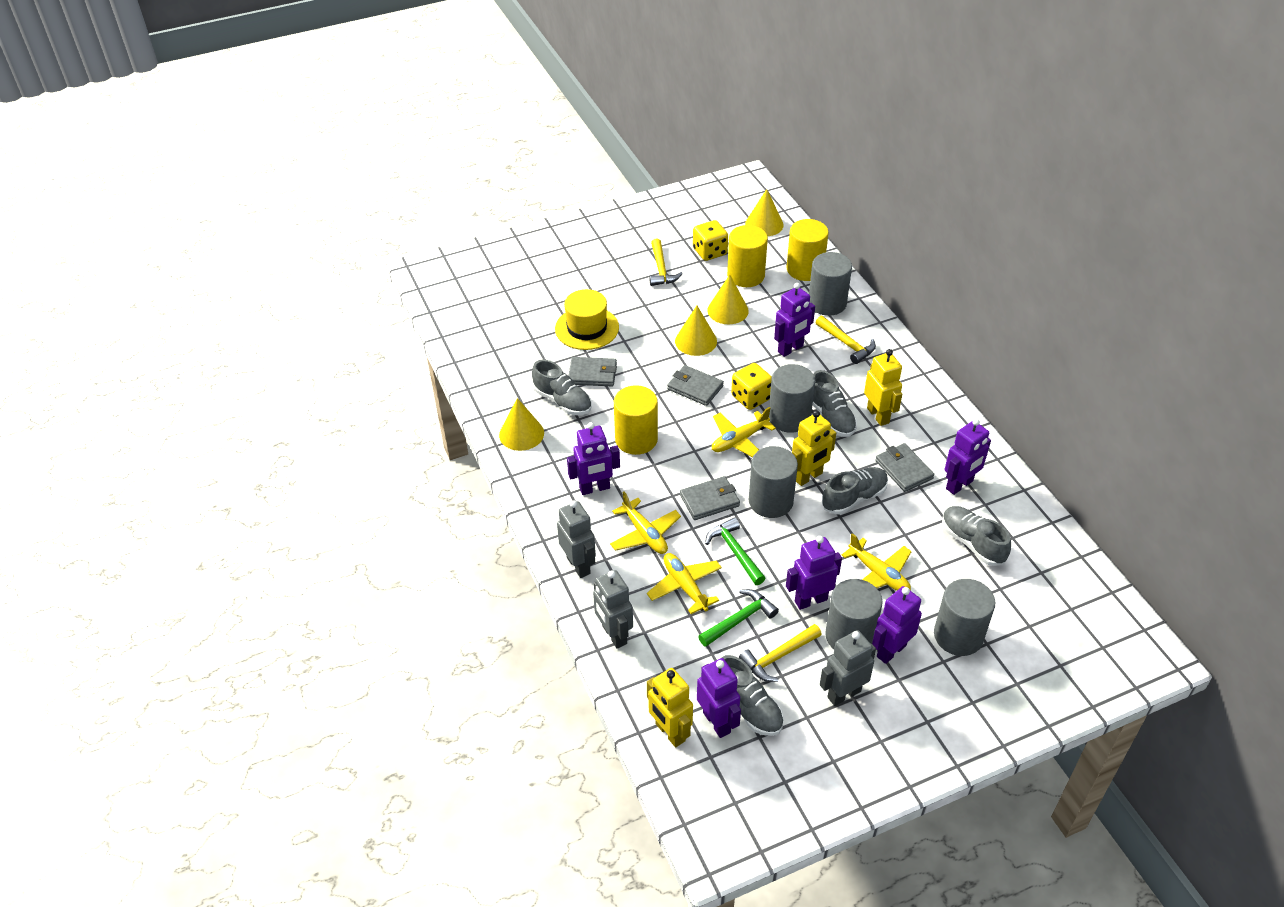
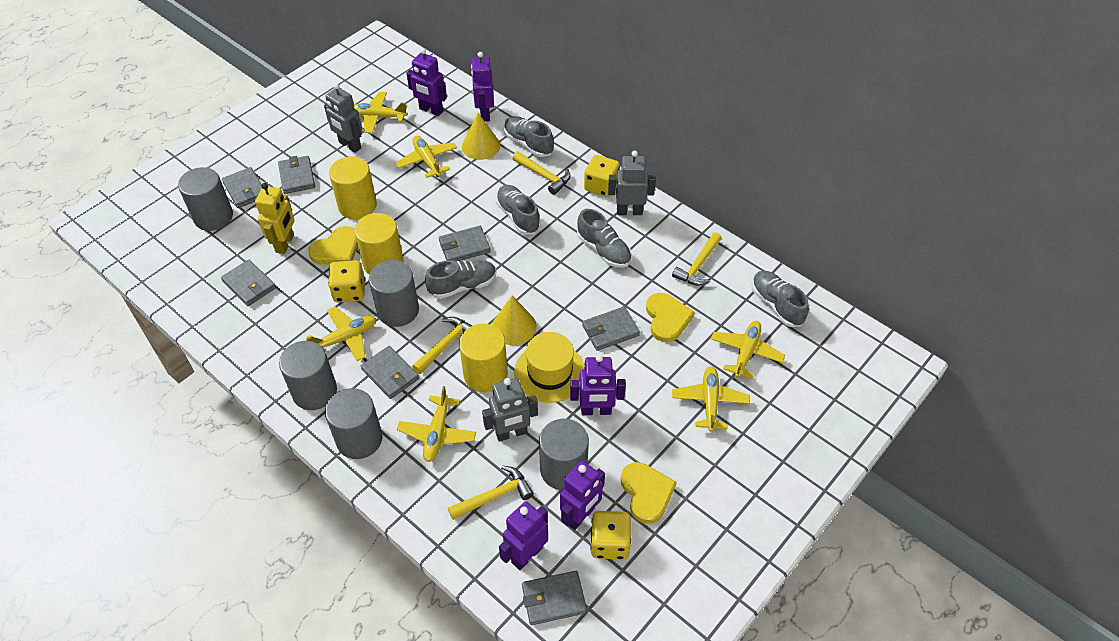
green hammer: [698,589,779,647] [705,517,766,585] = 2 -> none = 0
grey wallet: [568,357,617,386] [667,365,724,406] [680,476,740,520] [875,443,934,492] = 4 -> [221,259,276,306] [222,167,262,208] [278,156,315,194] [361,346,419,399] [439,226,491,261] [522,571,587,625] [582,307,640,351] = 7
purple robot: [567,422,620,495] [697,658,741,738] [774,283,815,357] [786,536,842,610] [872,586,922,664] [945,419,991,495] = 6 -> [406,48,447,116] [471,52,494,122] [499,501,548,570] [560,461,605,530] [570,354,626,415] = 5
yellow cone: [499,398,544,451] [675,305,717,356] [707,275,749,324] [745,189,783,236] = 4 -> [462,113,500,160] [492,296,537,345] = 2
yellow dice: [693,220,728,261] [731,363,772,410] = 2 -> [328,260,365,302] [584,155,620,197] [590,511,631,559] = 3
yellow hammer: [649,238,683,286] [739,624,822,682] [815,316,876,364] = 3 -> [412,317,473,374] [448,465,534,520] [513,152,571,195] [672,232,722,286] = 4
yellow heart: none = 0 -> [308,226,358,265] [621,462,677,524] [646,293,695,342] = 3
yellow plane: [610,492,681,554] [647,553,722,614] [712,407,776,457] [842,533,912,591] = 4 -> [306,307,377,361] [354,92,408,134] [395,136,457,178] [397,386,476,462] [672,366,750,432] [711,321,785,379] = 6
yellow robot: [647,668,693,747] [792,410,836,486] [864,349,902,426] = 3 -> [255,183,295,254] = 1

